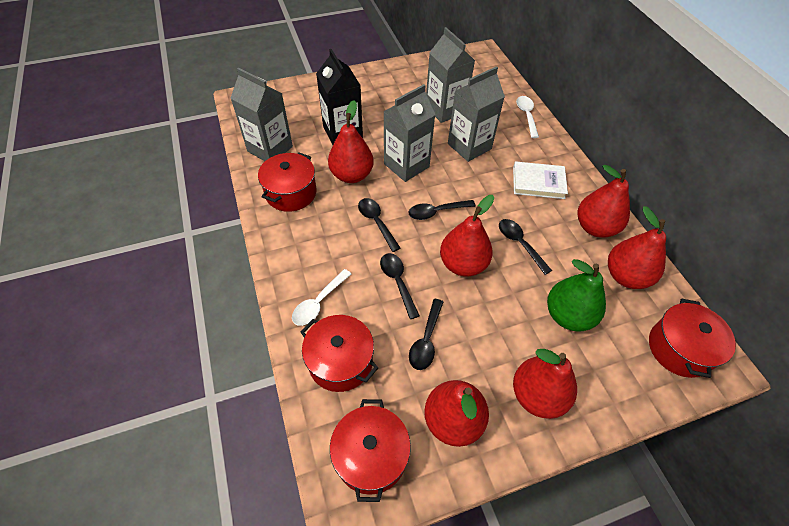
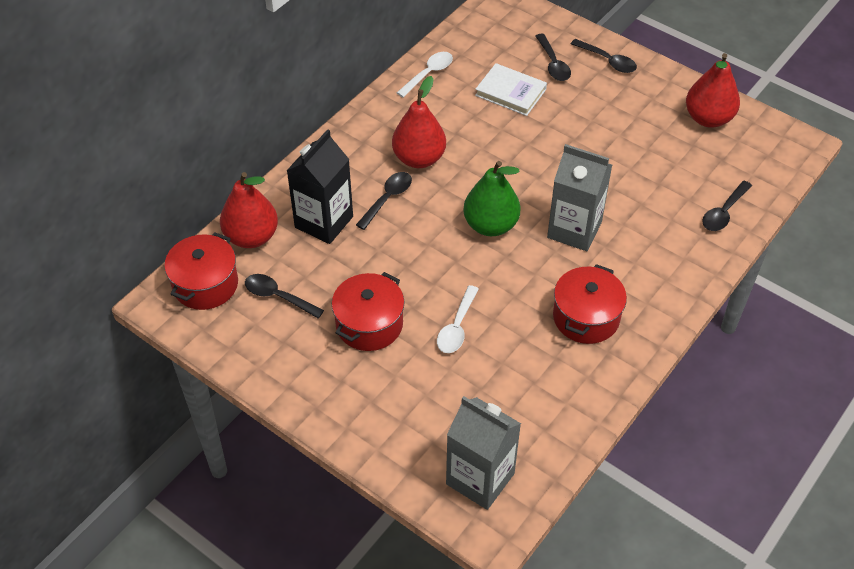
grey carton: [231,68,293,161] [383,84,435,182] [426,27,475,123] [448,66,505,162] = 4 -> [446,396,521,510] [547,144,612,251] = 2
red pear: [328,100,374,183] [424,380,489,447] [440,195,494,277] [513,349,577,419] [578,164,630,238] [608,206,666,289] = 6 -> [220,172,278,248] [392,76,446,168] [686,53,740,128] = 3
red pot: [258,152,316,212] [300,315,378,392] [330,399,411,502] [649,299,736,378] = 4 -> [164,232,238,310] [332,272,404,351] [553,264,627,344] = 3

